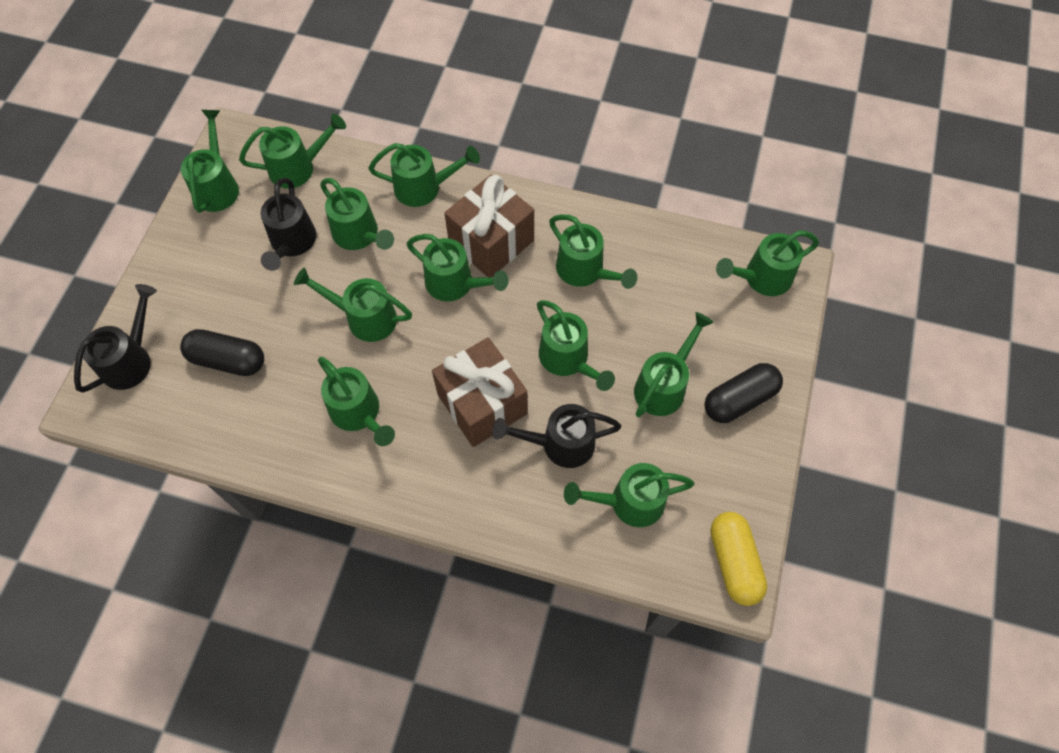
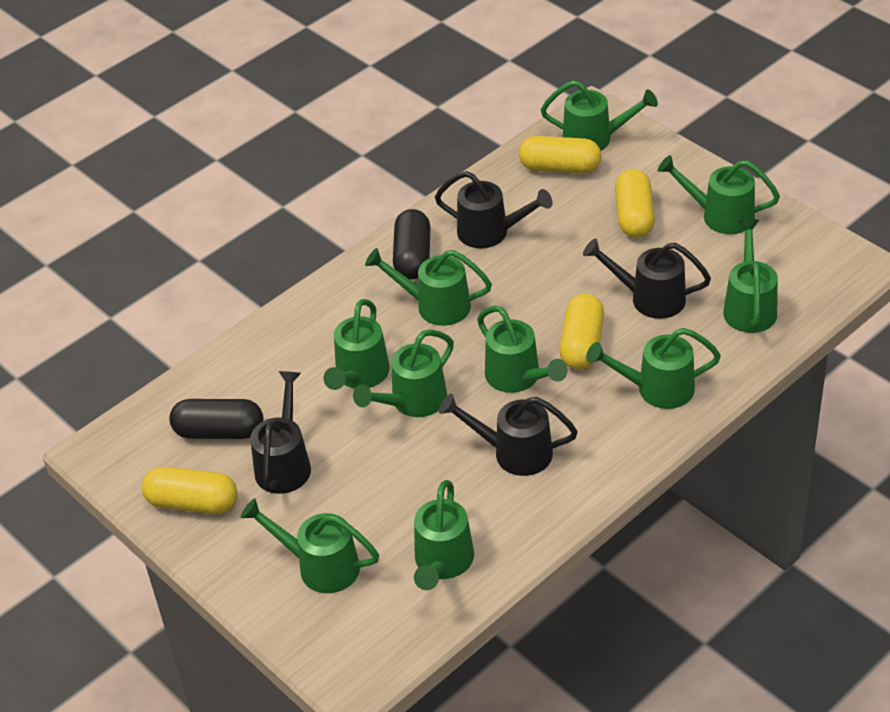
black watering can: [74,284,157,393] [261,178,316,271] [492,404,622,468] = 3 -> [250,371,311,494] [435,171,552,248] [439,394,578,476] [583,238,711,319] = 4
brown gift: [432,337,527,447] [444,175,534,277] = 2 -> none = 0
green watering can: [181,110,239,213] [239,114,346,188] [294,267,412,342] [318,357,395,446] [320,178,394,250] [368,143,480,207] [406,234,509,301] [537,300,615,391] [549,214,637,289] [564,463,694,527] [634,312,714,417] [716,231,819,296] = 12 -> [240,498,379,593] [324,299,390,390] [353,329,454,417] [365,248,492,326] [414,480,474,590] [477,306,568,393] [541,80,658,151] [586,328,721,409] [657,155,780,234] [723,219,778,333] = 10
yellow capsule: [710,512,767,606] = 1 -> [142,467,238,514] [519,136,601,174] [559,294,604,370] [615,169,655,238] = 4

